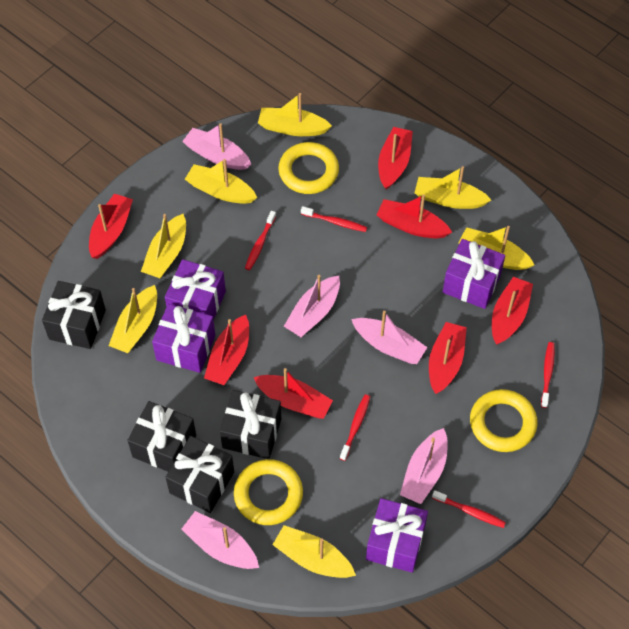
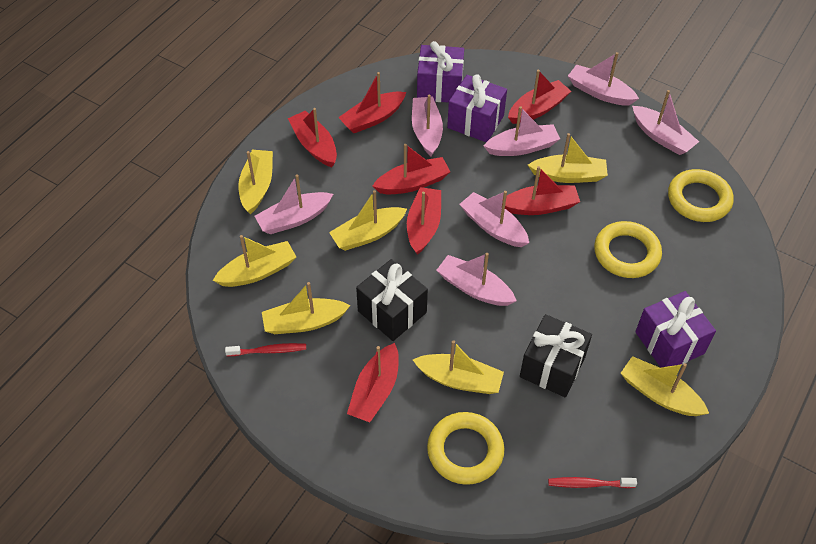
black gift: [42,281,106,349] [127,401,196,472] [165,436,234,513] [220,390,281,459] = 4 -> [356,259,428,341] [520,314,592,397] = 2
pink boat: [181,511,259,569] [182,123,252,170] [284,275,340,337] [351,311,427,364] [400,428,448,504] = 5 -> [255,174,333,234] [412,95,443,156] [436,253,517,306] [460,191,529,247] [484,106,560,156] [568,52,639,106] [632,90,699,155] = 7
purple gift: [152,304,215,373] [165,259,226,320] [366,498,428,573] [443,239,505,309] = 4 -> [417,41,464,103] [447,74,507,142] [635,291,716,367] = 3
red toothbrush: [245,211,276,270] [301,206,367,232] [340,394,370,461] [432,490,506,528] [541,342,555,408] = 5 -> [225,343,306,356] [548,477,637,488] = 2

